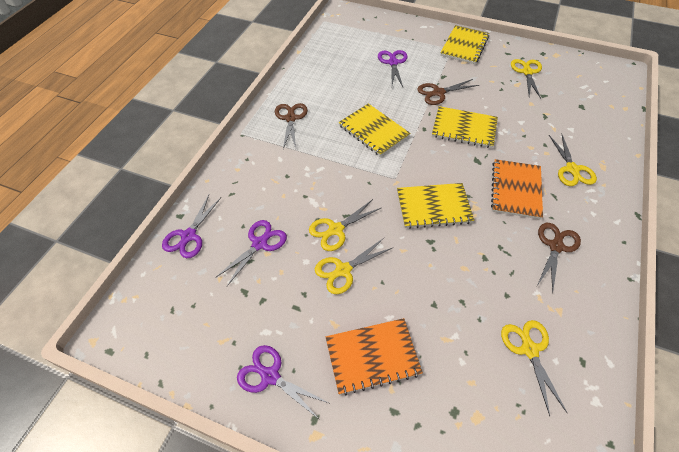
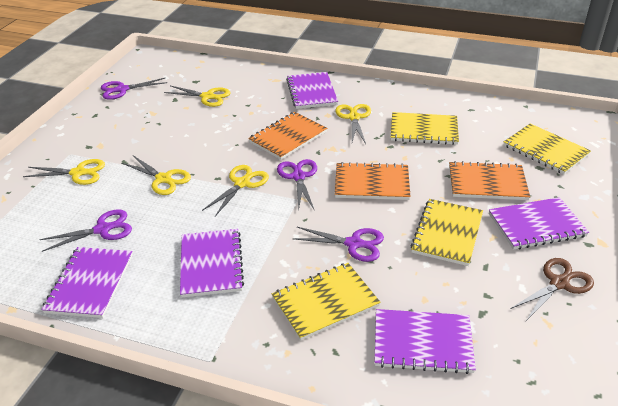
brown scissors: [275,103,308,149] [417,79,479,105] [537,223,581,293] = 3 -> [510,258,594,321] = 1
orange notebook: [326,318,423,395] [491,159,543,219] = 2 -> [248,112,327,160] [335,162,411,200] [449,161,530,200] = 3
purple notebook: none = 0 -> [41,247,133,318] [180,229,244,298] [286,72,338,109] [375,309,476,374] [489,197,589,250] = 5

